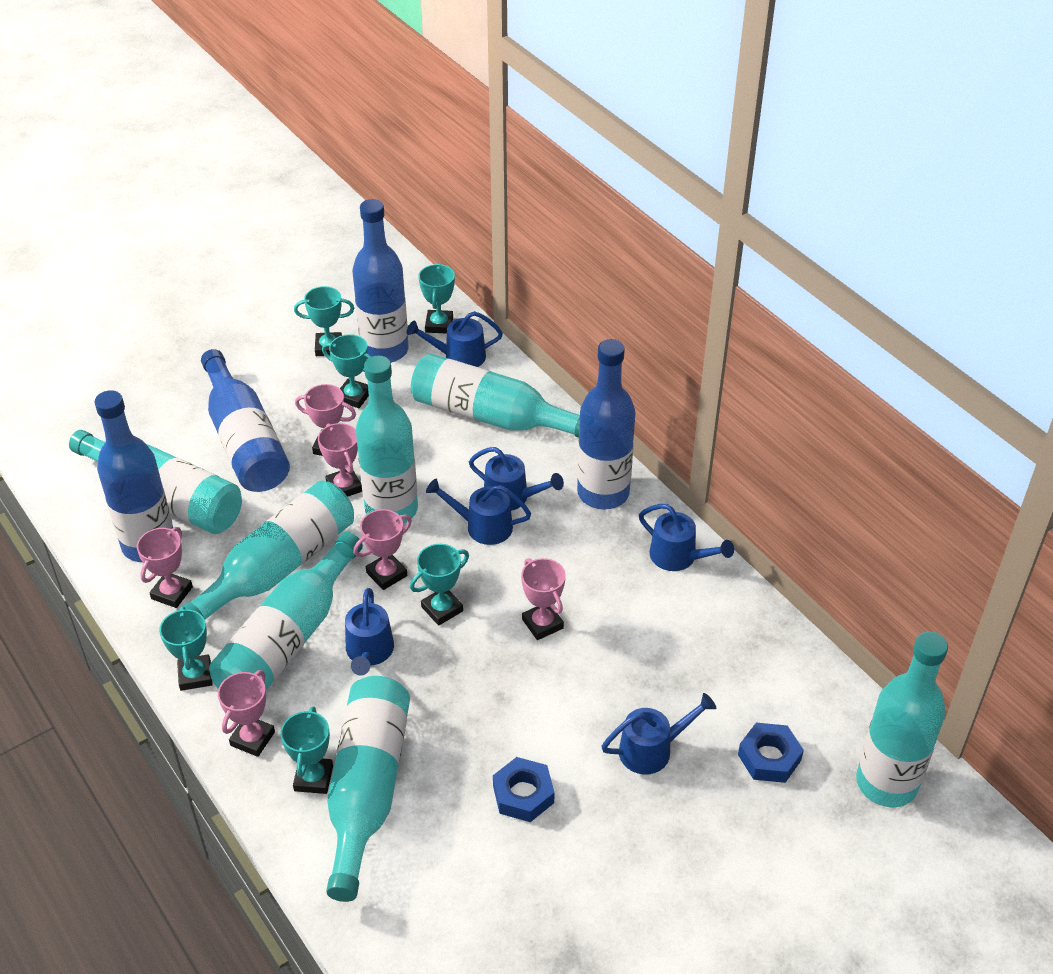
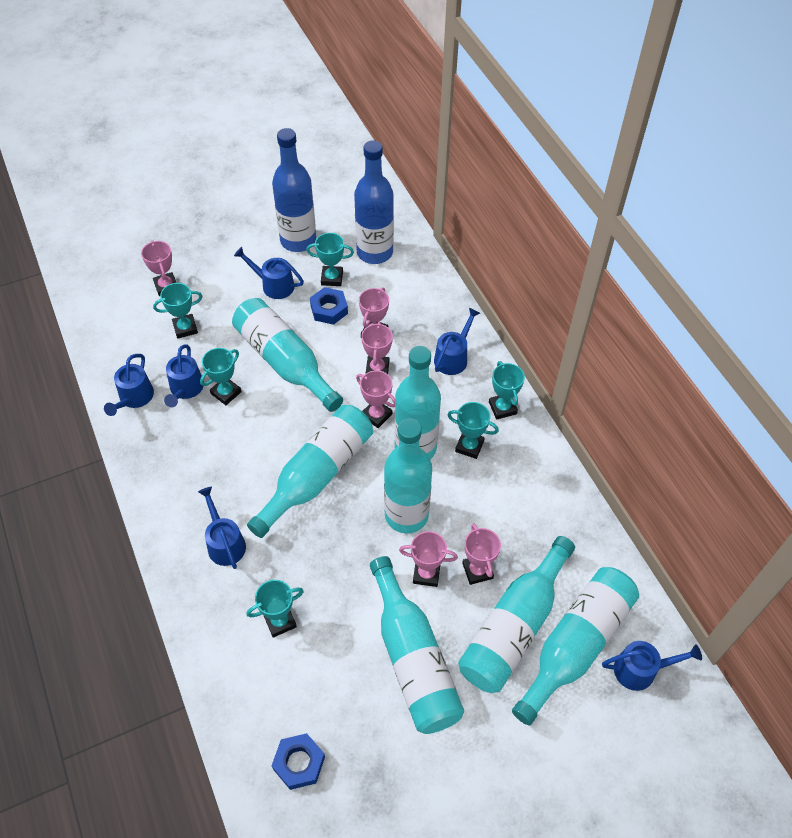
blue bottle: [95,390,173,562] [201,349,290,492] [352,199,409,363] [577,339,636,509] = 4 -> [272,128,316,252] [354,140,394,264] = 2

